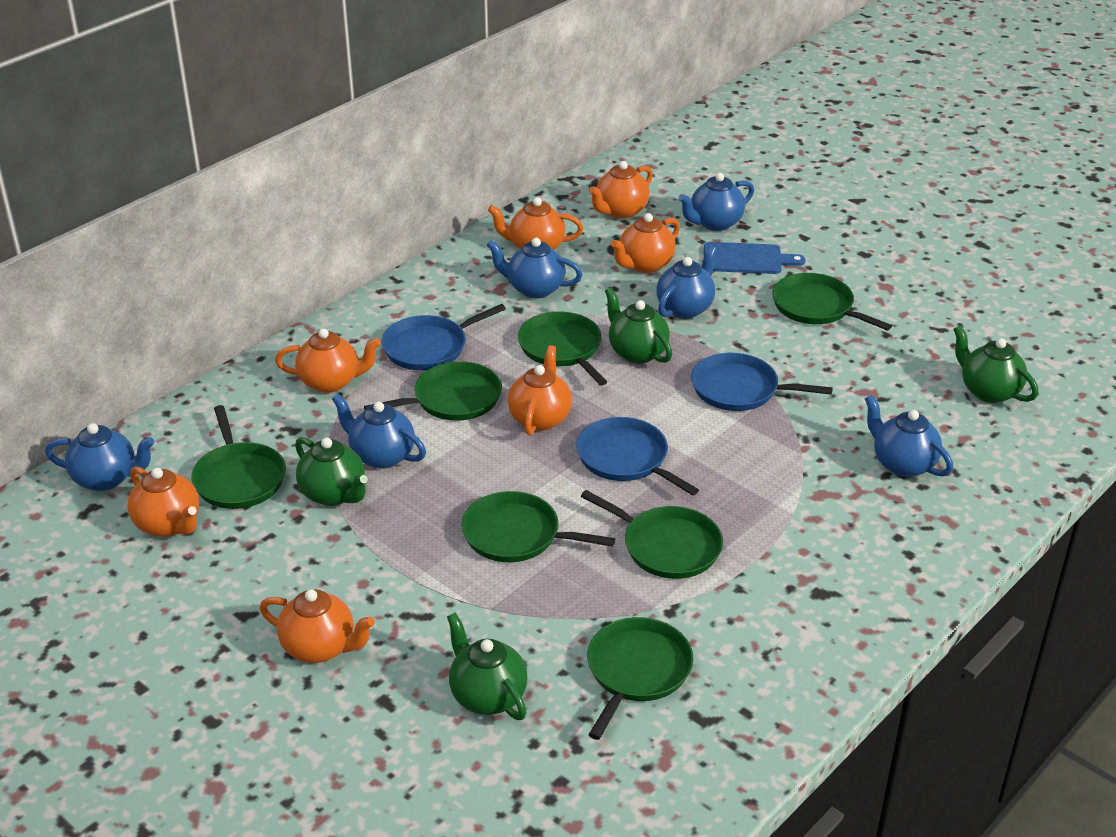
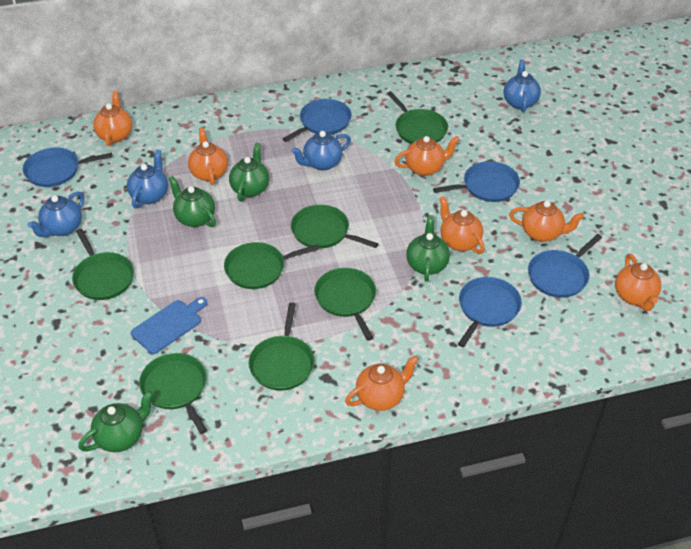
blue pan: [381,304,506,370] [576,417,699,496] [691,353,833,411] = 3 -> [23,147,112,187] [283,99,352,142] [433,161,520,202] [458,277,522,347] [528,234,602,298] = 5
blue teapot: [45,423,155,491] [332,394,426,469] [487,238,583,298] [656,246,717,319] [679,173,754,231] [865,395,953,477] = 6 -> [28,192,85,237] [127,149,168,209] [291,131,351,171] [504,60,541,112] = 4

